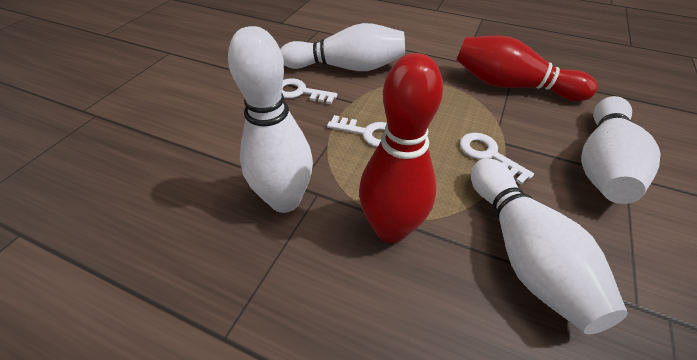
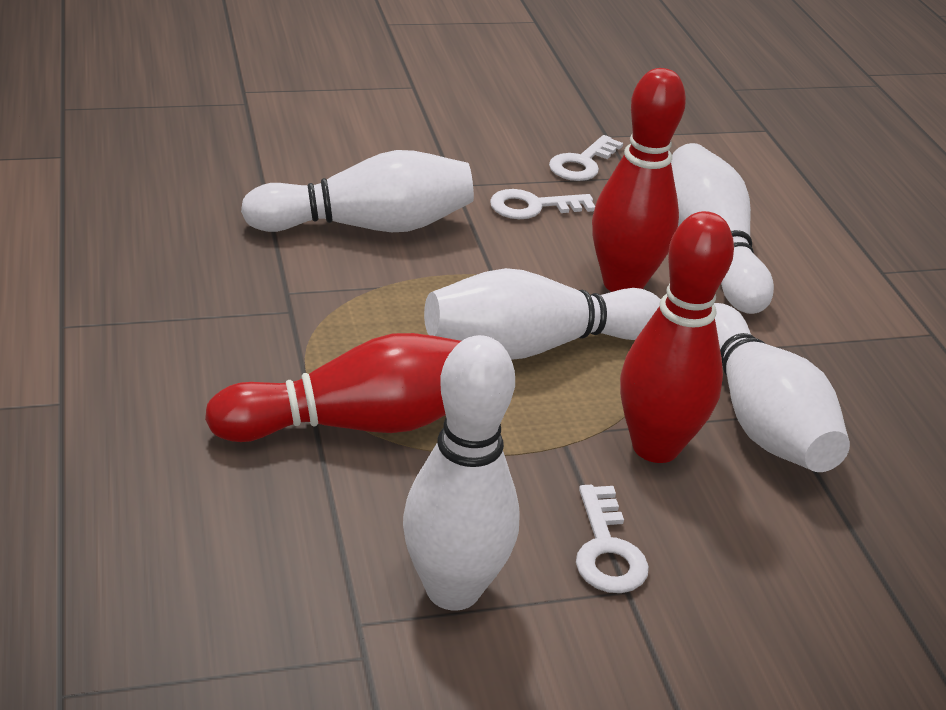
red bowling pin: [359,53,443,243] [457,36,598,101] = 2 -> [205,333,461,442] [592,68,686,292] [620,211,734,463] = 3
white bowling pin: [228,26,313,213] [280,23,405,71] [471,158,628,334] [581,96,661,204] = 4 -> [241,150,474,232] [403,335,520,611] [424,268,661,360] [671,143,774,314] [714,303,850,472] = 5

